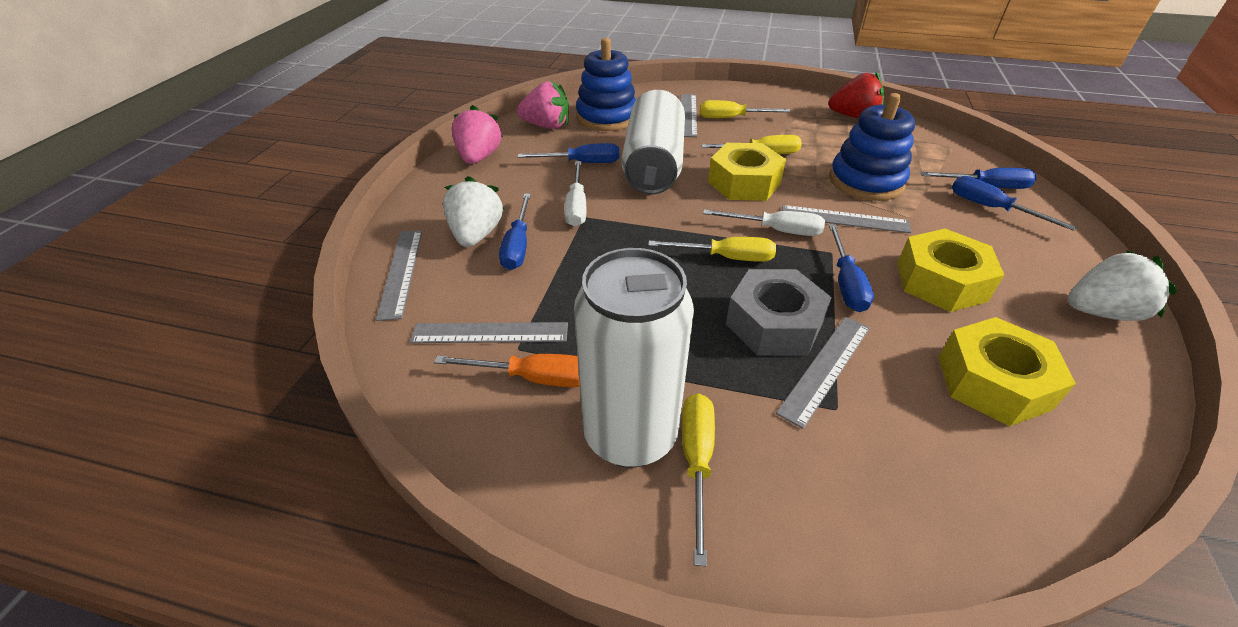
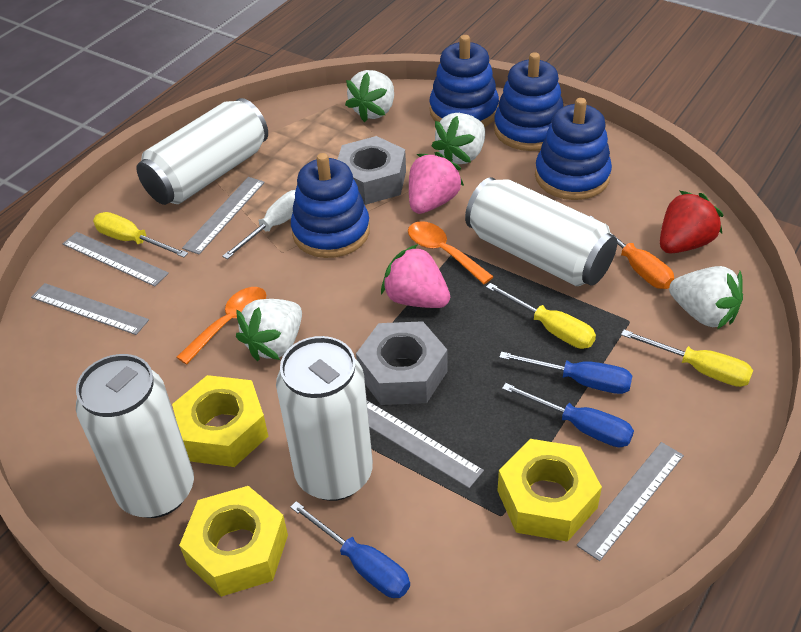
blue screwdriver: [499,194,531,270] [518,143,619,163] [829,224,874,312] [920,168,1036,189] [952,176,1077,231] = 5 -> [290,501,410,598] [499,352,633,394] [502,383,634,447] = 3
blue stacking toy: [576,38,636,131] [829,93,915,201] = 2 -> [291,153,370,258] [430,35,499,127] [494,52,564,151] [535,98,612,200] = 4
grey nut: [726,269,832,355] = 1 -> [337,136,406,205] [356,321,448,405] = 2
orange spoon: none = 0 -> [177,287,266,365] [408,221,494,284] = 2
white can: [574,248,694,468] [622,90,685,194] = 2 -> [76,354,194,518] [136,98,268,205] [276,336,373,501] [465,177,617,286] = 4
white screwdriver: [564,161,586,227] [703,209,825,236] = 2 -> [222,190,296,259] = 1
white strawberry: [443,176,504,247] [1068,250,1177,321] = 2 -> [236,299,302,361] [345,70,394,122] [432,113,485,164] [669,266,743,329] = 4
yellow screwdriver: [648,237,776,262] [682,393,715,566] [700,100,791,118] [701,135,802,154] = 4 -> [93,212,188,257] [486,283,596,349] [621,330,753,387] = 3

